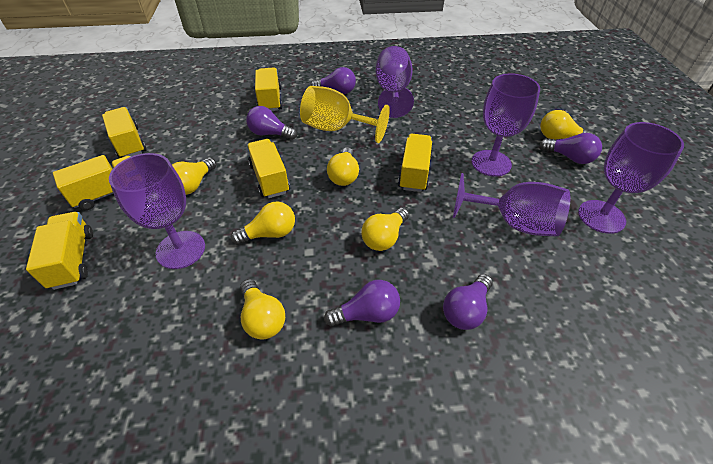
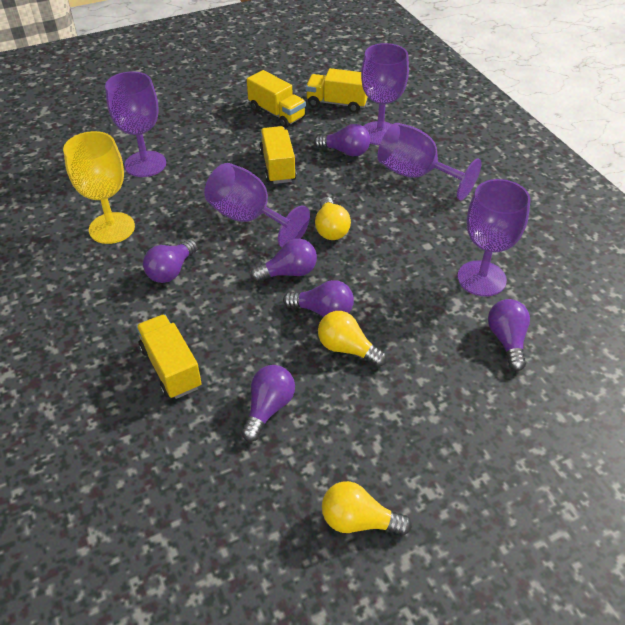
purple light bulb: [246,106,297,140] [311,67,356,94] [324,280,400,327] [443,274,493,330] [540,133,602,164] = 5 -> [143,239,198,283] [241,365,295,442] [250,239,317,282] [283,280,354,317] [314,124,370,156] [488,299,530,371] = 6
yellow light bulb: [172,157,217,195] [231,201,295,245] [240,279,285,340] [327,147,359,186] [361,208,409,251] [540,110,594,140] = 6 -> [315,197,351,240] [318,311,387,367] [322,481,412,536] = 3
yellow truck: [26,212,93,290] [53,155,131,210] [102,107,147,158] [247,139,290,198] [255,67,283,111] [398,134,432,192] = 6 -> [136,314,202,399] [247,70,306,128] [259,126,296,184] [306,68,368,113] = 4

